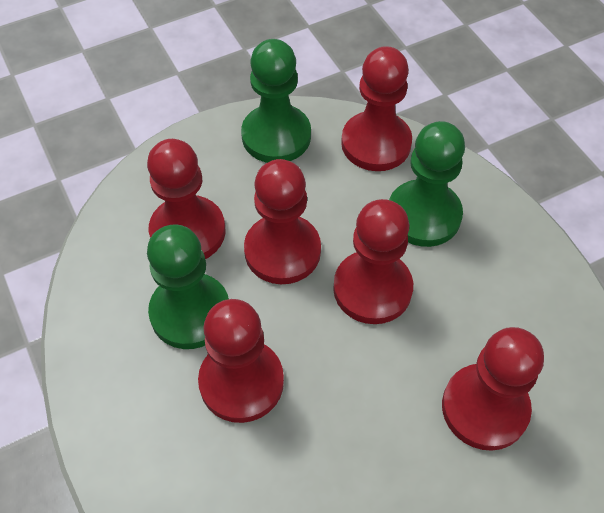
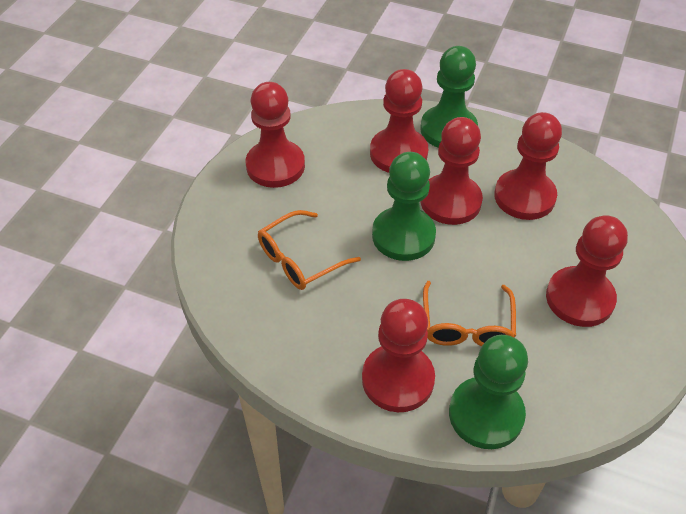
orange glasses: none = 0 -> [258,210,361,290] [423,281,516,346] = 2

